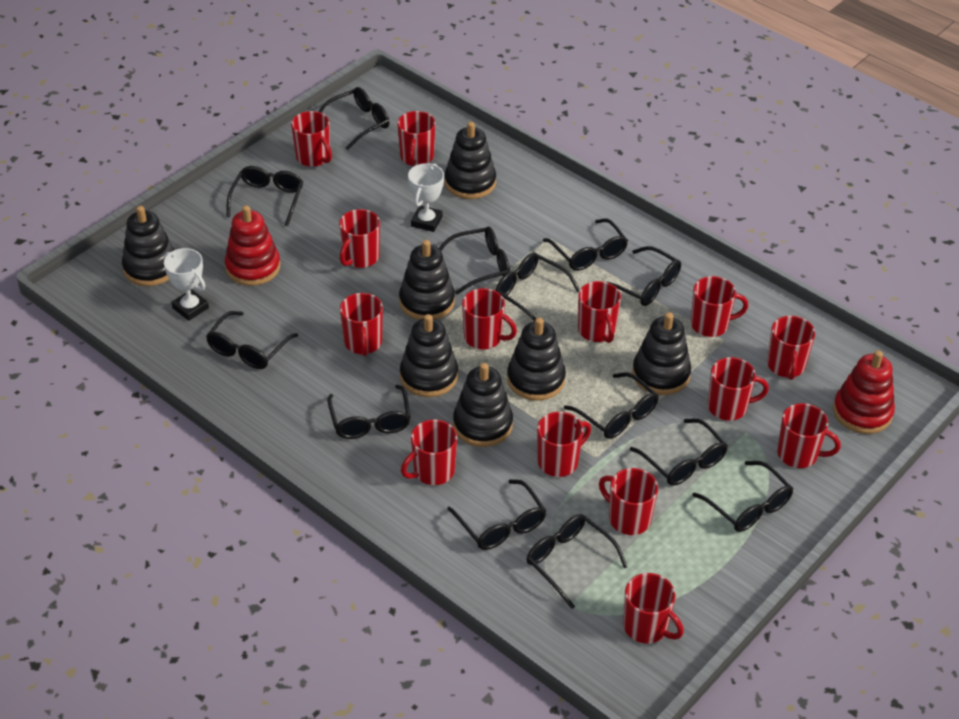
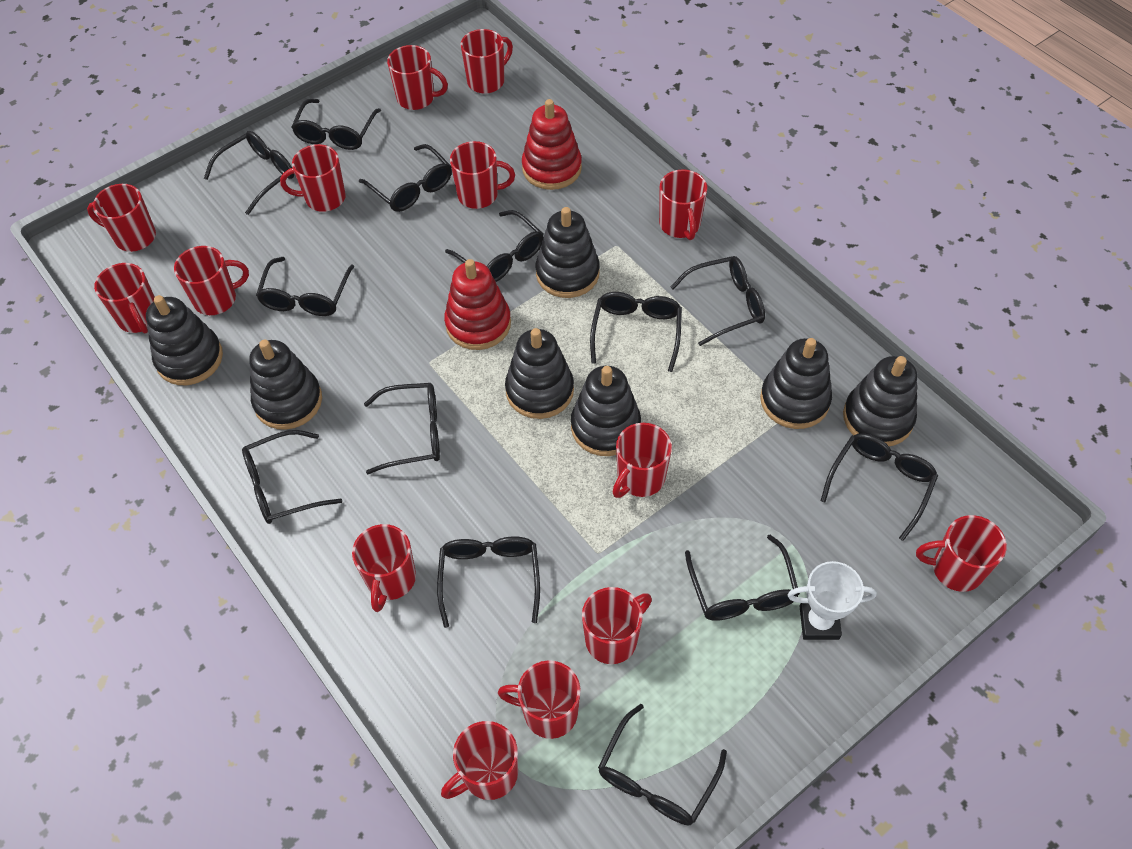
white trophy: [164,248,209,321] [408,163,444,232] = 2 -> [787,561,877,640] = 1

